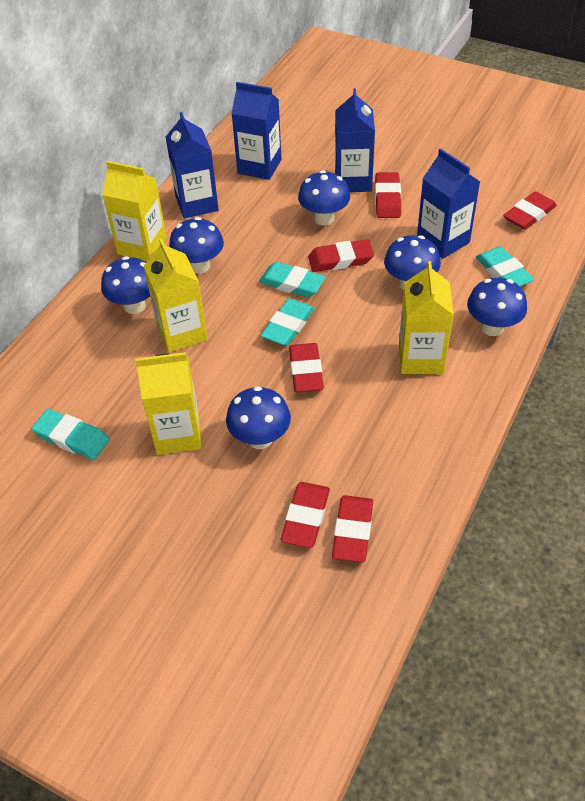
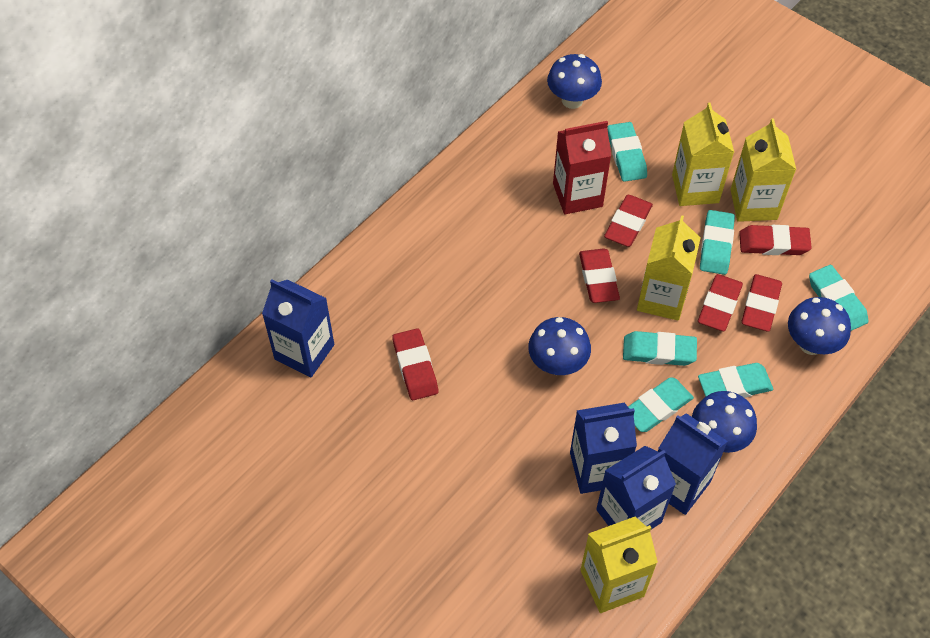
blue mushroom: [101,256,150,314] [169,217,224,274] [226,386,291,449] [298,170,350,225] [384,235,441,290] [467,278,527,336] = 6 -> [528,317,591,375] [547,54,602,109] [692,391,757,453] [788,297,851,355] = 4
red carton: none = 0 -> [553,121,611,214] = 1
turquoise eraser: [32,409,110,460] [259,262,326,297] [261,298,315,346] [476,246,534,286] = 4 -> [607,122,647,182] [623,331,697,366] [628,377,694,432] [698,363,773,398] [700,210,735,275] [809,265,868,331] = 6

